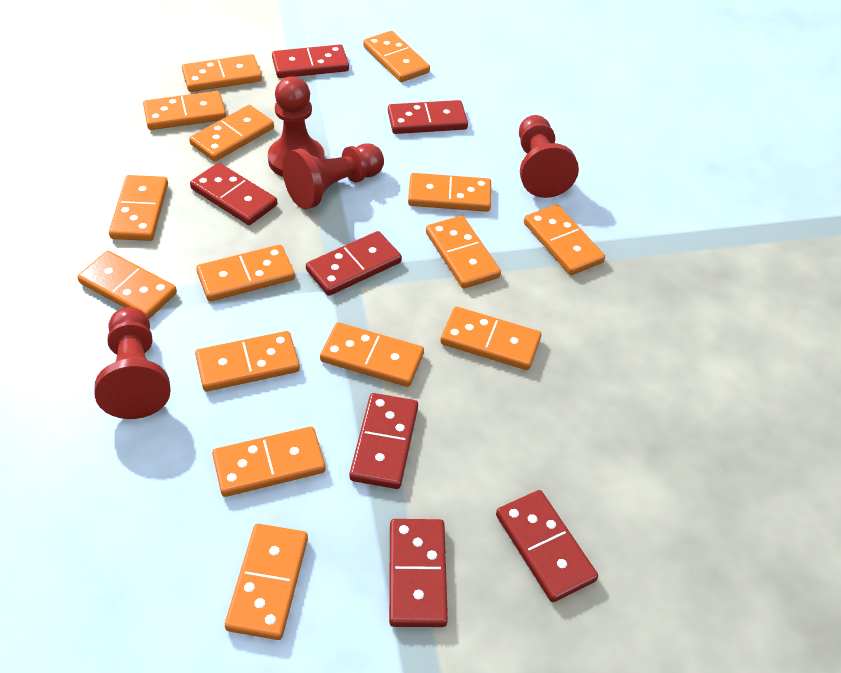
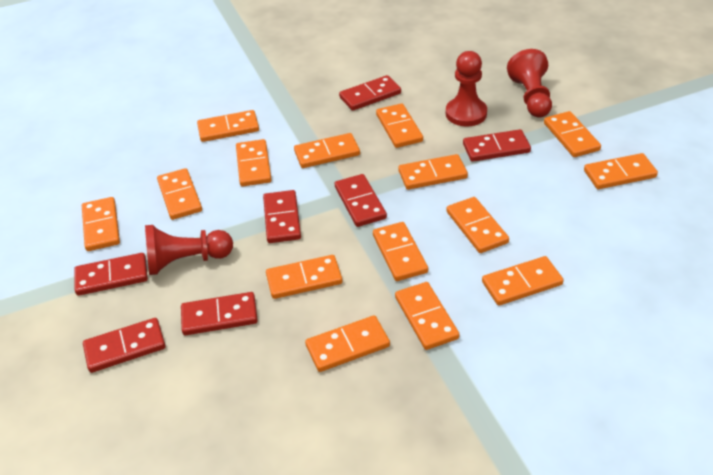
red pawn: [95,307,171,419] [268,76,325,177] [282,143,384,209] [519,115,579,198] = 4 -> [145,225,233,275] [446,51,487,126] [507,49,552,118] = 3

